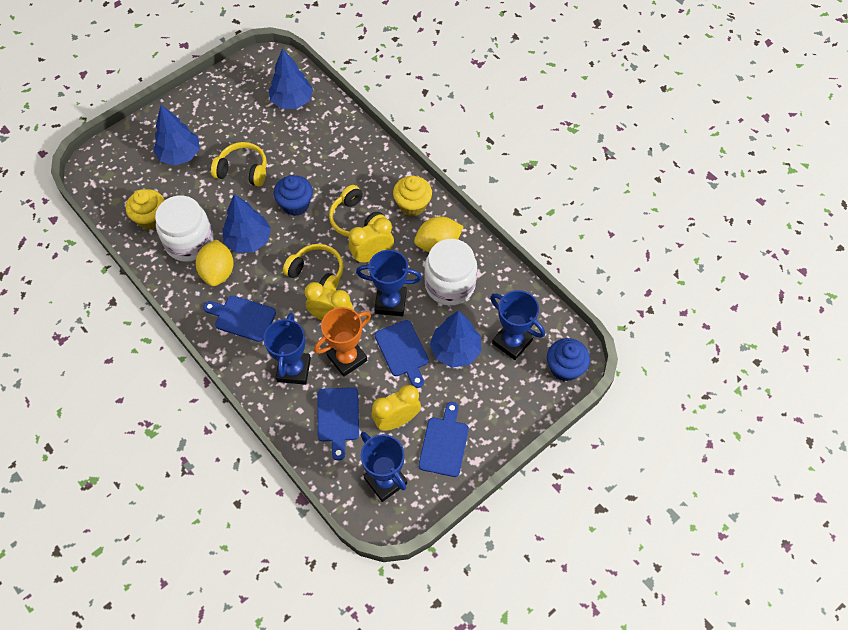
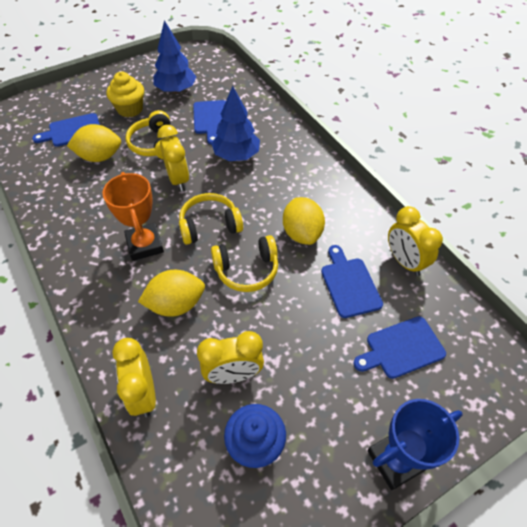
blue cupcake: [274,175,313,216] [547,338,590,382] = 2 -> [224,404,286,468] = 1
blue tree: [153,105,200,166] [222,194,271,253] [269,48,313,109] [430,310,481,368] = 4 -> [153,20,196,93] [211,86,260,161] = 2
blue trophy: [263,313,311,385] [356,250,422,316] [361,432,407,502] [490,290,545,360] = 4 -> [367,399,463,490] = 1
white jar: [155,195,214,262] [424,239,477,306] = 2 -> none = 0
yellow clock: [305,282,353,320] [349,217,394,263] [372,385,421,431] = 3 -> [112,338,156,417] [157,125,189,191] [197,331,264,384] [388,206,443,276] = 4
yellow cupcake: [126,189,165,230] [393,176,432,216] = 2 -> [107,72,144,117] = 1
yellow lemon: [196,240,234,286] [414,216,464,252] = 2 -> [67,124,121,162] [138,270,205,317] [283,197,325,245] = 3

